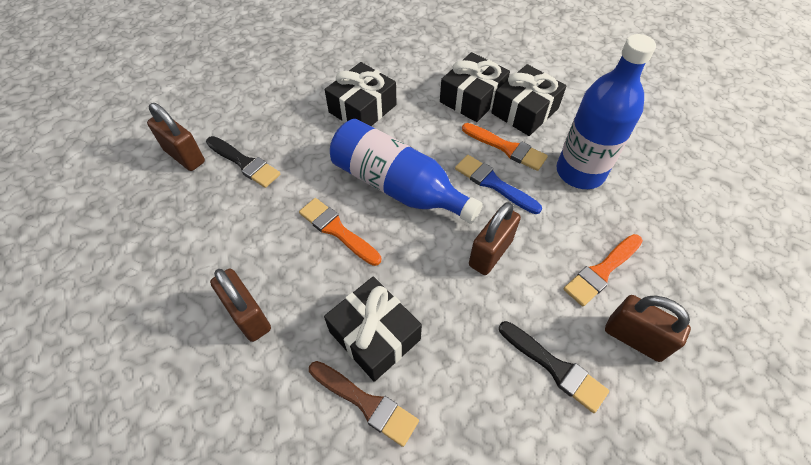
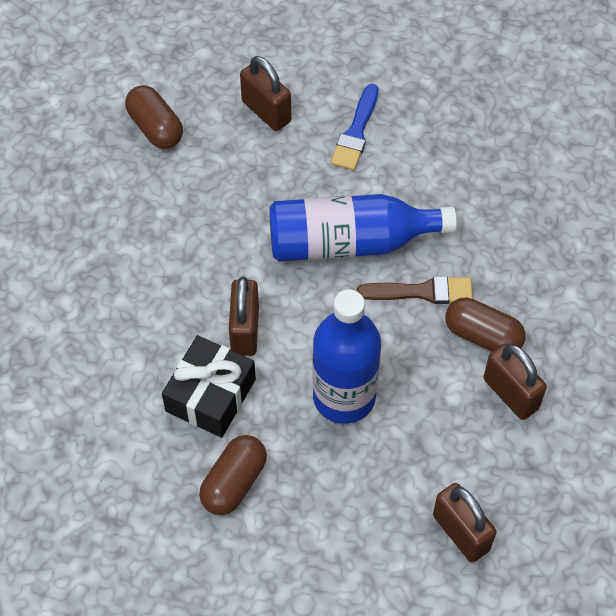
black brush: [206,136,280,188] [499,321,609,413] = 2 -> none = 0
black gift: [324,277,422,382] [325,62,397,126] [440,52,510,122] [491,64,566,136] = 4 -> [162,335,256,438] = 1
brown capsule: none = 0 -> [125,85,183,149] [199,435,267,515] [445,297,526,352] = 3
orange brush: [299,198,381,266] [462,123,548,171] [563,234,643,306] = 3 -> none = 0

